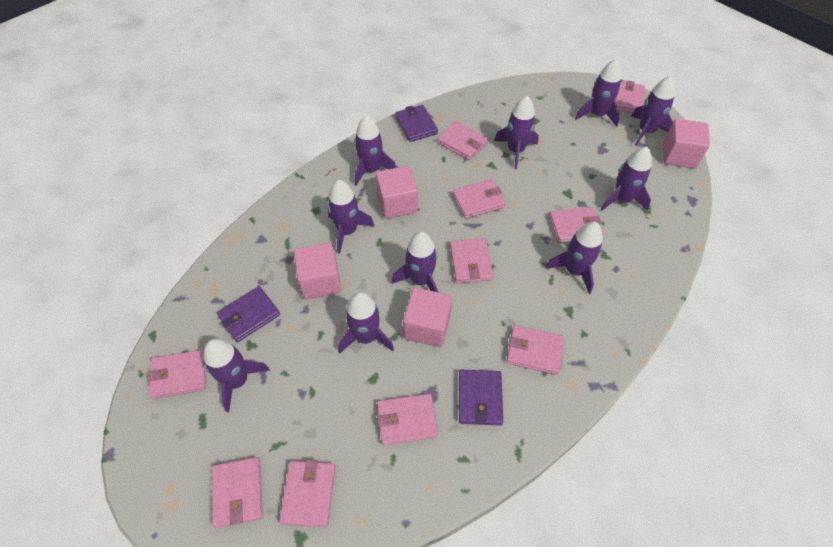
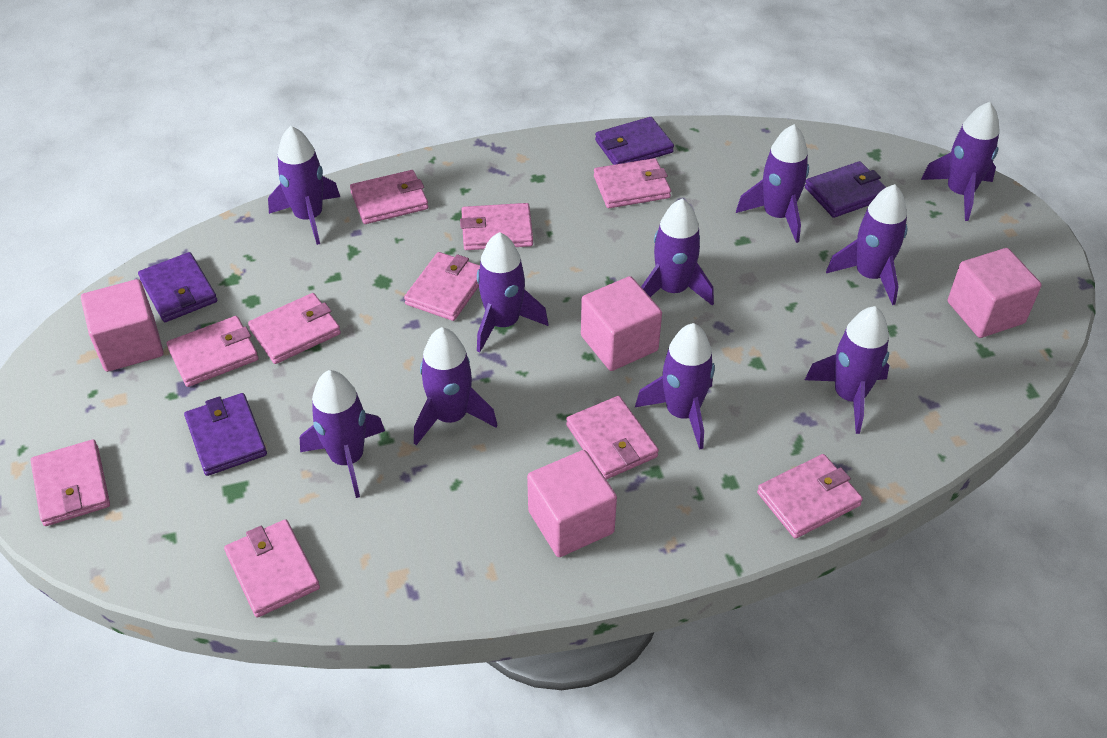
purple wallet: [217,286,280,342] [395,105,438,142] [459,370,503,426] = 3 -> [138,252,217,322] [184,393,267,476] [595,117,674,165] [805,161,886,218] = 4

